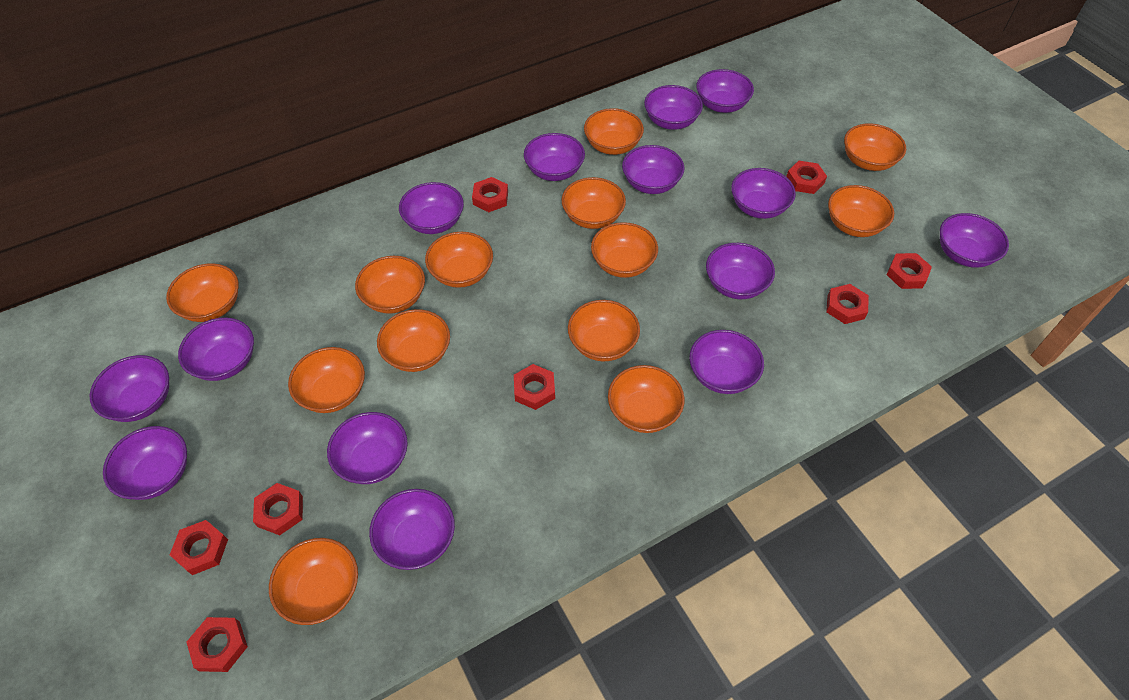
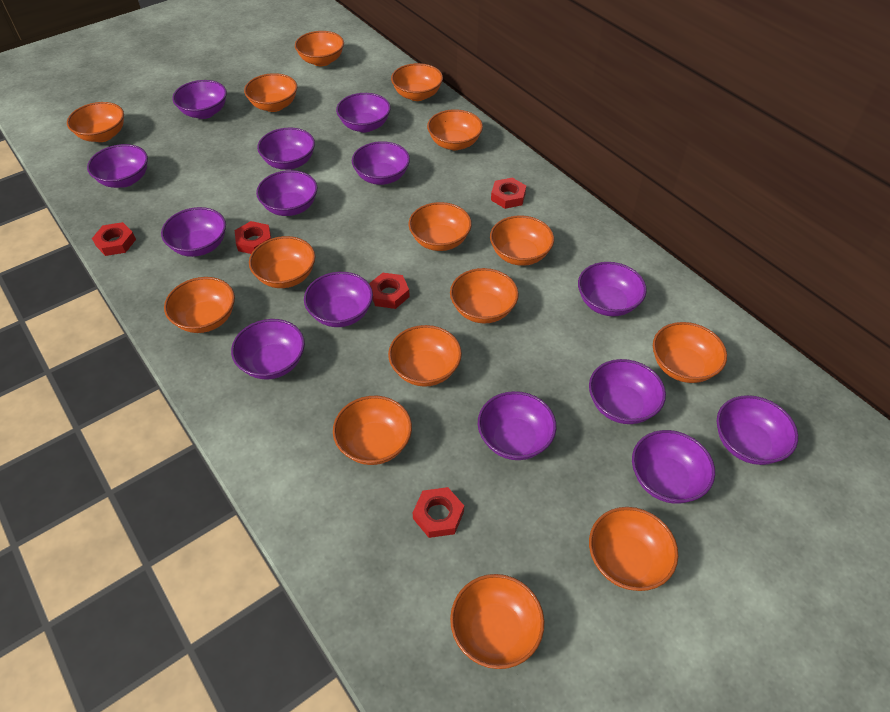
orange bowl: [166,263,239,322] [269,538,358,625] [288,347,365,413] [355,256,425,314] [377,309,450,372] [425,232,493,288] [562,177,626,229] [568,300,640,361] [584,108,644,155] [591,222,658,278] [608,365,685,433] [828,185,894,237] [844,123,906,171] = 13 -> [67,102,124,142] [164,277,235,333] [244,73,297,112] [249,236,315,288] [295,31,344,66] [333,396,412,465] [388,325,462,387] [391,63,443,101] [408,202,472,251] [427,109,483,150] [450,268,519,323] [450,574,544,669] [490,215,554,266] [589,507,678,591] [653,322,727,383] = 15
red nut: [170,520,228,575] [187,617,248,672] [253,483,303,535] [472,177,508,212] [514,364,555,410] [786,161,827,194] [826,284,869,324] [887,253,932,289] = 8 -> [92,222,136,256] [235,221,271,254] [369,273,410,309] [413,487,464,538] [491,178,526,209] = 5

